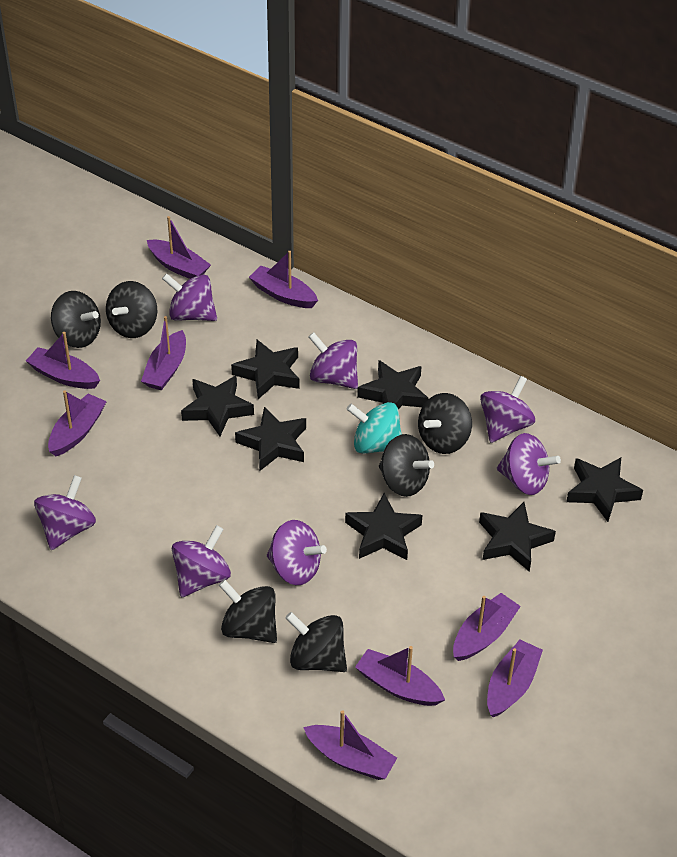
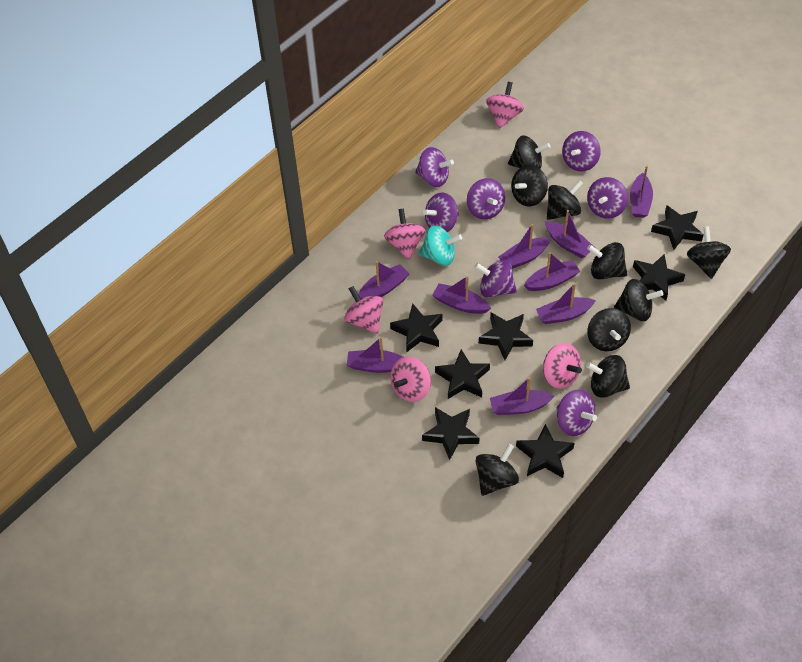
black spinning top: [51,291,101,348] [106,281,157,338] [219,580,277,643] [285,612,347,672] [379,434,434,497] [418,393,472,454] = 6 -> [476,444,519,496] [508,136,550,169] [511,165,548,206] [547,180,583,220] [586,355,630,398] [587,242,627,280] [588,308,631,351] [614,279,663,321] [687,226,731,279] = 9
pink spinning top: none = 0 -> [344,286,383,334] [384,209,426,260] [390,357,431,402] [486,82,524,129] [543,343,582,389] = 5

